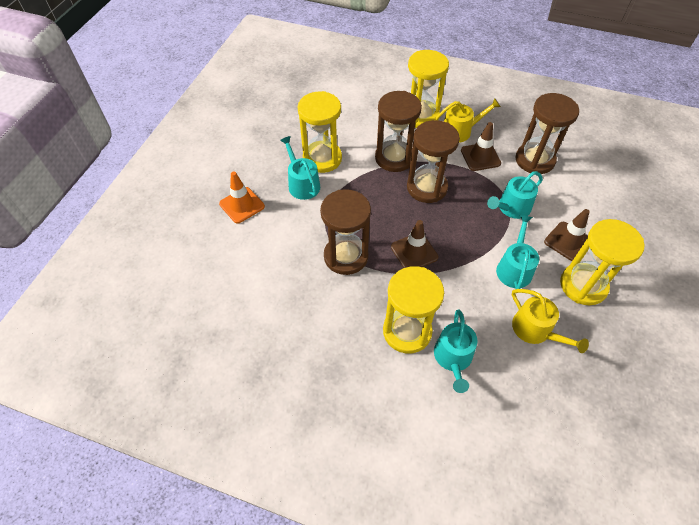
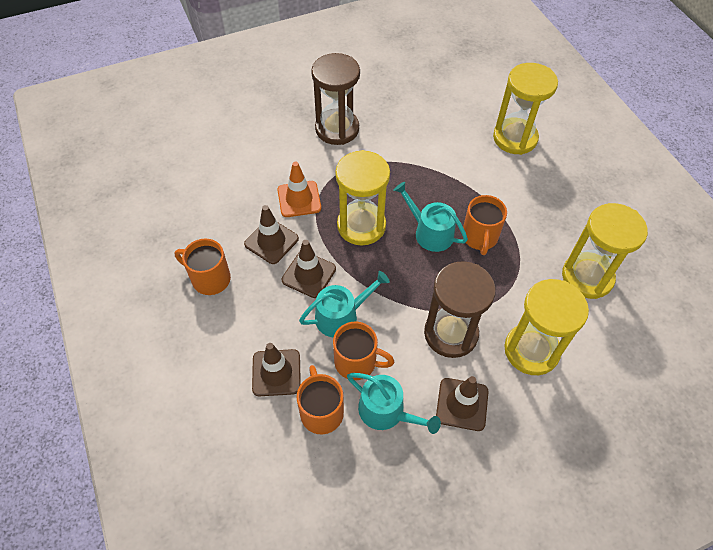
brown hourglass: [320,189,371,275] [375,91,422,172] [407,120,460,203] [515,93,579,174] = 4 -> [311,53,360,145] [424,261,496,358] = 2
brown traffic cone: [391,220,438,268] [461,122,501,171] [544,209,590,261] = 3 -> [244,205,299,264] [252,343,301,396] [282,240,336,298] [436,376,488,431] = 4
orange mug: none = 0 -> [175,239,231,295] [297,365,344,434] [333,322,394,380] [462,195,507,255] = 4
turquoise watering can: [280,136,320,200] [434,310,478,393] [487,171,543,219] [496,215,539,289] = 4 -> [299,271,390,337] [347,373,441,434] [393,182,468,252] = 3
yellow watering can: [434,98,501,142] [512,289,589,353] = 2 -> none = 0

